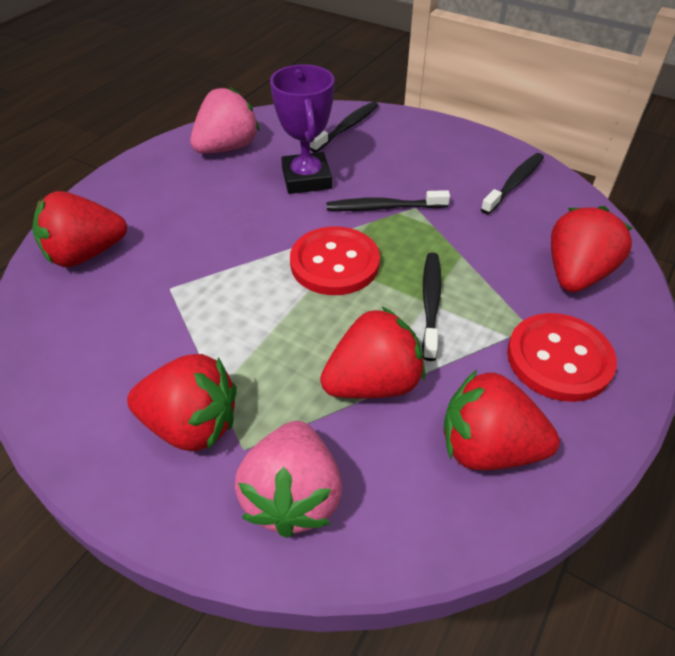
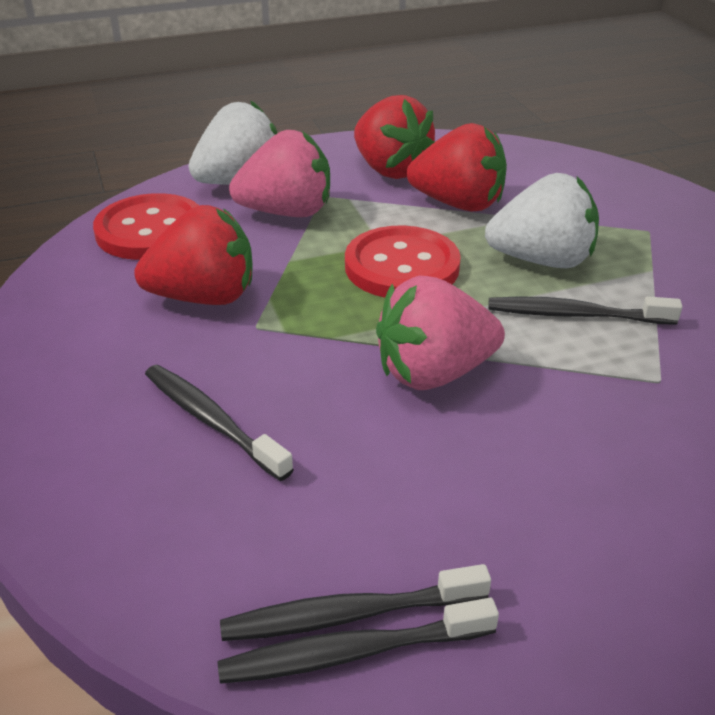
purple trophy: [270,64,334,194] = 1 -> none = 0
red strawberry: [32,191,127,267] [127,354,237,451] [320,307,425,399] [444,370,560,471] [551,206,633,292] = 5 -> [134,205,253,305] [354,95,435,179] [407,123,507,211] = 3
white strawberry: none = 0 -> [188,100,277,184] [485,173,599,268] = 2

